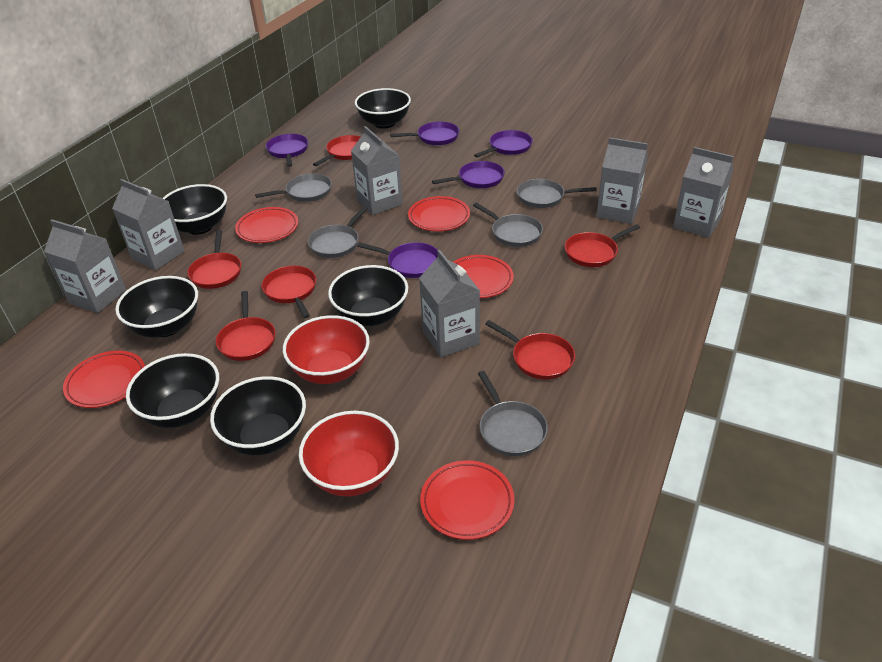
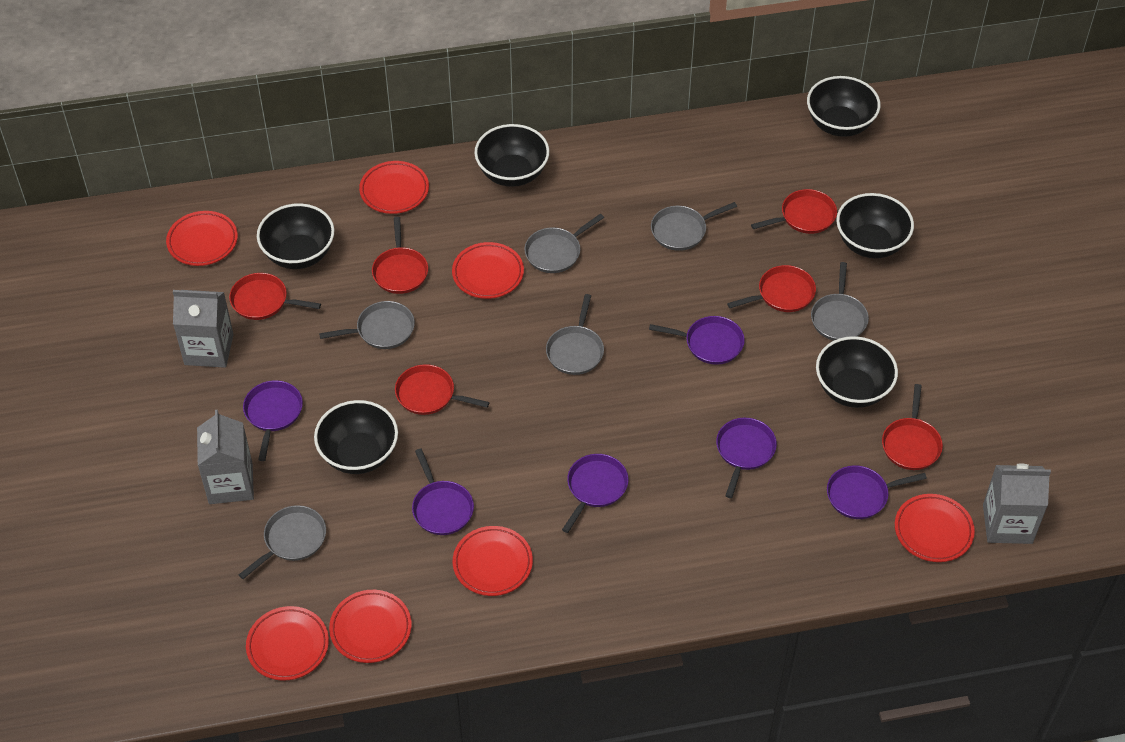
grey carton: [44,219,126,313] [112,179,185,270] [351,126,403,215] [419,250,480,358] [596,137,648,224] [673,147,734,238] = 6 -> [173,290,234,368] [197,410,254,504] [983,463,1051,544] = 3
grey pan: [255,174,332,202] [308,206,368,258] [473,203,543,247] [478,371,548,456] [517,179,597,208] = 5 -> [239,505,326,579] [319,301,415,349] [524,214,604,273] [546,294,604,375] [651,202,737,251] [811,262,869,341] = 6
purple pan: [266,134,308,167] [357,242,438,278] [390,121,459,145] [432,161,505,188] [474,130,533,158] = 5 -> [243,380,303,461] [412,449,474,535] [562,454,629,533] [649,316,745,365] [716,418,777,498] [827,465,927,519] = 6
red bowl: [283,315,370,384] [299,411,399,497] = 2 -> none = 0
red plate: [63,351,145,408] [235,207,298,243] [408,196,470,231] [420,460,514,540] [454,255,514,298] = 5 -> [166,211,238,266] [246,606,329,681] [329,590,412,663] [359,161,429,214] [452,242,524,299] [453,526,533,596] [895,494,975,562] = 7

